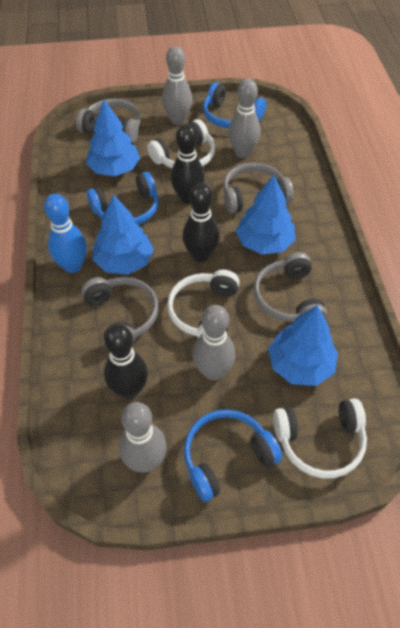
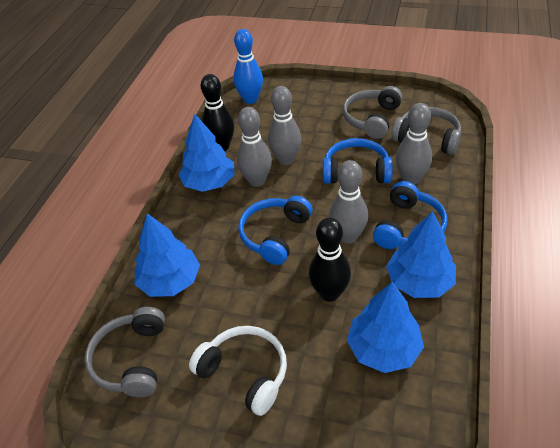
black bowling pin: [104,324,148,399] [171,124,205,204] [182,183,219,262] = 3 -> [201,74,234,151] [308,217,351,302] = 2
grey headphones: [76,99,141,143] [81,277,159,342] [223,163,294,214] [254,252,327,322] = 4 -> [85,307,165,397] [343,86,403,139] [391,107,461,155] = 3
white headphones: [147,119,215,168] [167,270,240,338] [273,398,367,478] = 3 -> [189,326,287,416] = 1

